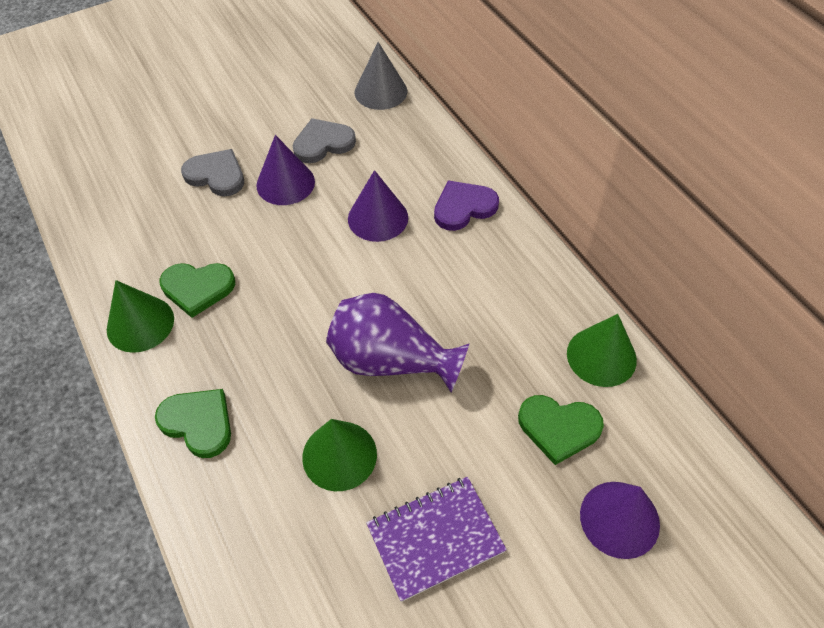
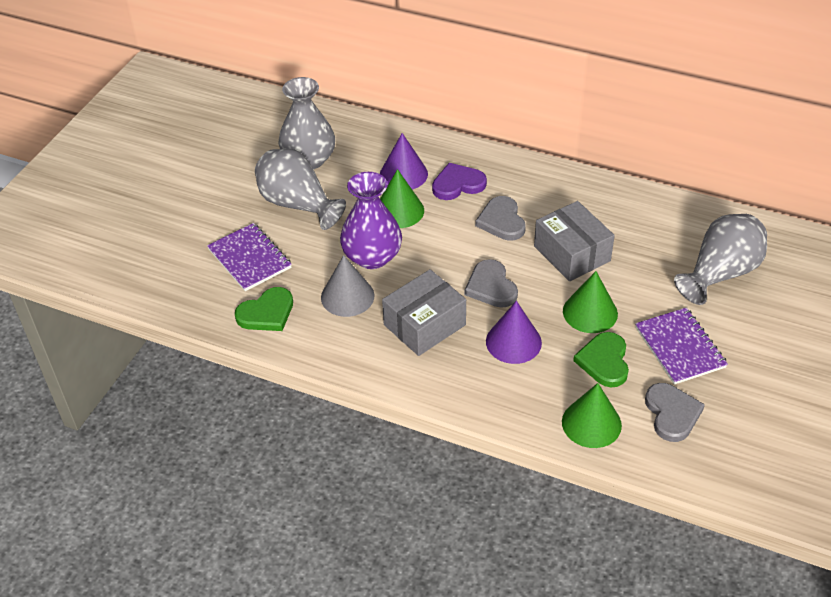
green heart: [155,389,231,458] [160,263,235,318] [518,395,604,465] = 3 -> [235,287,293,331] [573,332,629,388] = 2
grey box: none = 0 -> [382,269,466,356] [534,201,615,281] = 2
grey heart: [181,149,244,196] [292,118,356,163] = 2 -> [465,259,518,308] [475,196,526,241] [645,383,705,442] = 3
grey vase: none = 0 -> [255,149,346,230] [278,77,335,169] [674,214,767,305] = 3
purple cone: [256,135,315,205] [348,170,408,242] [580,482,660,559] = 3 -> [380,133,428,189] [486,301,542,364] = 2
purple notebook: [366,477,507,602] = 1 -> [207,223,292,291] [635,307,728,384] = 2

